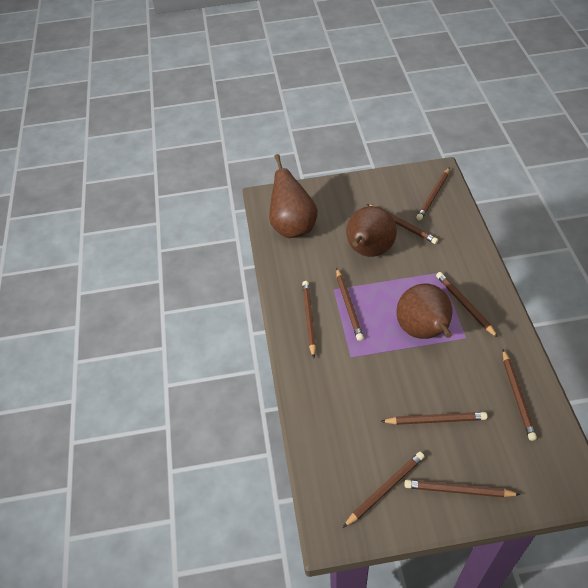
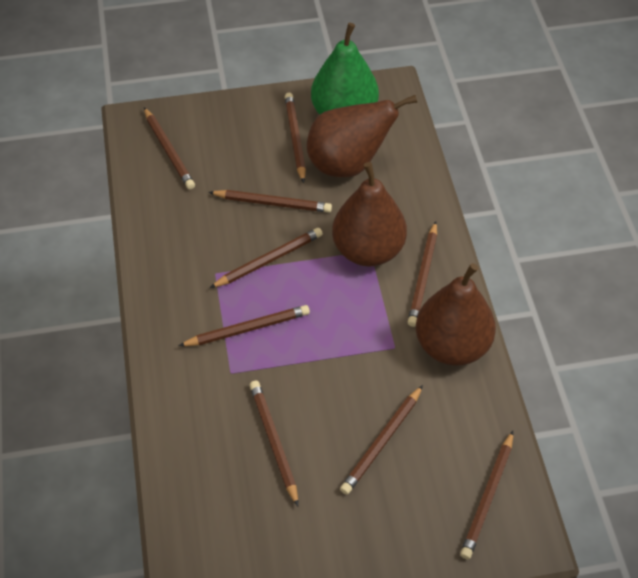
green pear: none = 0 -> [311,23,379,114] = 1

